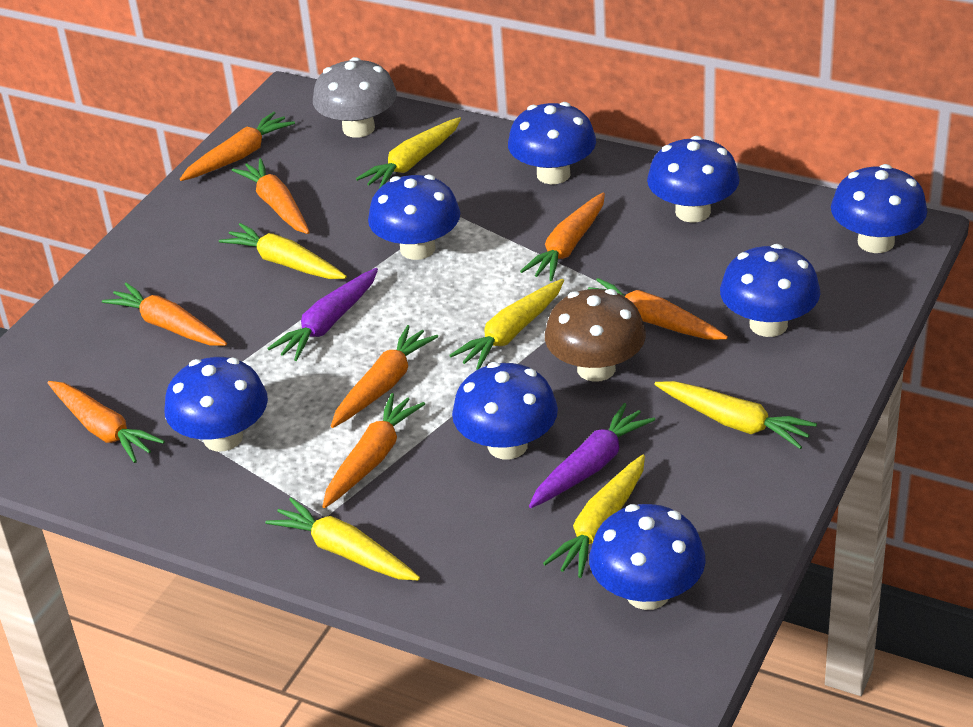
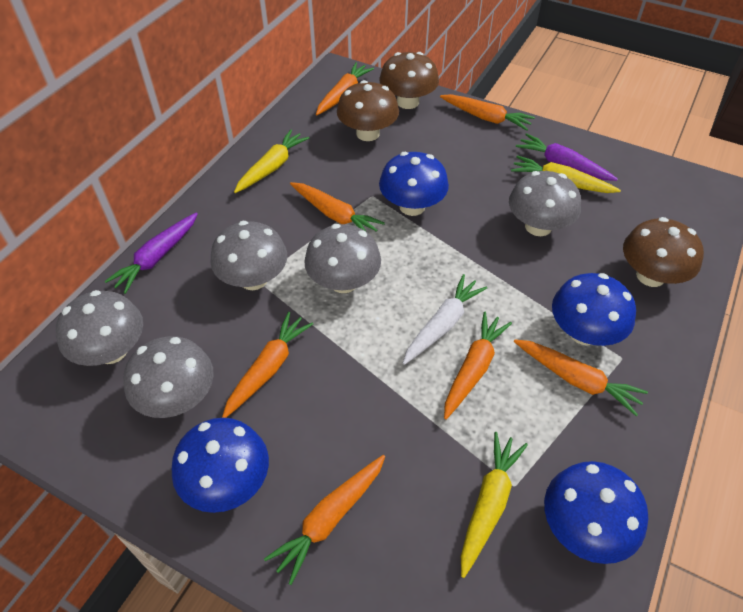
blue mushroom: [165,357,268,451] [368,174,460,260] [452,362,558,459] [508,102,596,184] [589,504,706,610] [647,136,740,223] [720,244,820,337] [831,164,927,253] = 8 -> [172,418,269,513] [379,152,449,216] [544,461,648,564] [552,273,636,346] = 4
brown mushroom: [545,289,646,382] = 1 -> [337,80,399,141] [380,52,439,109] [623,217,704,287] = 3
grey mushroom: [313,57,397,138] = 1 -> [56,290,143,366] [123,336,214,418] [210,221,287,290] [304,224,381,293] [509,171,581,236] = 5
orange carrot: [47,381,165,463] [102,282,227,346] [180,112,295,181] [232,158,310,234] [322,393,425,508] [331,325,438,428] [520,192,605,281] [588,278,728,340] = 8 -> [222,312,313,418] [264,455,385,585] [290,182,385,232] [316,62,374,115] [440,94,535,131] [444,312,512,420] [514,339,648,416] = 7
white carrot: none = 0 -> [403,274,487,365] = 1
yellow carrot: [219,223,347,279] [265,498,420,580] [356,117,461,189] [449,279,564,370] [543,455,645,578] [655,381,817,449] = 6 -> [234,130,309,193] [461,432,528,578] [511,155,621,193] = 3

